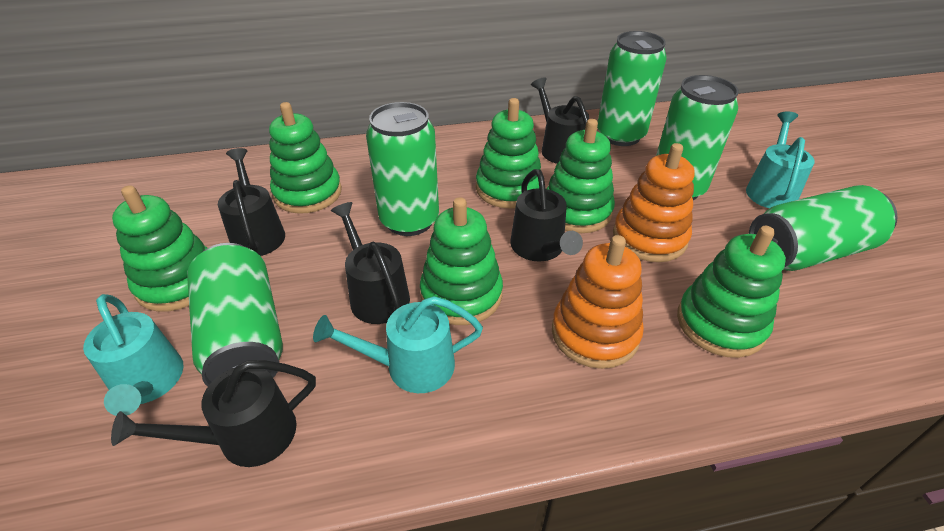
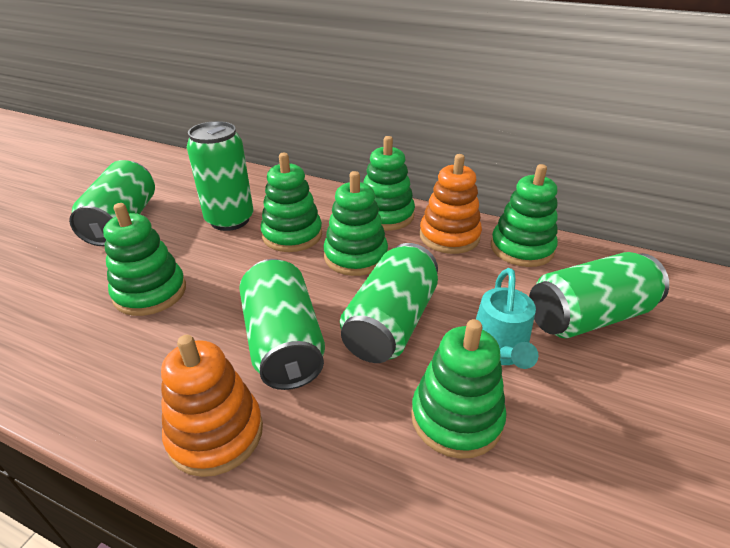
black watering can: [111,360,316,467] [218,148,285,256] [331,202,410,324] [510,169,583,261] [531,77,589,164] = 5 -> none = 0
turquoise watering can: [83,294,183,416] [313,296,483,393] [746,112,815,208] = 3 -> [476,268,538,369] = 1

